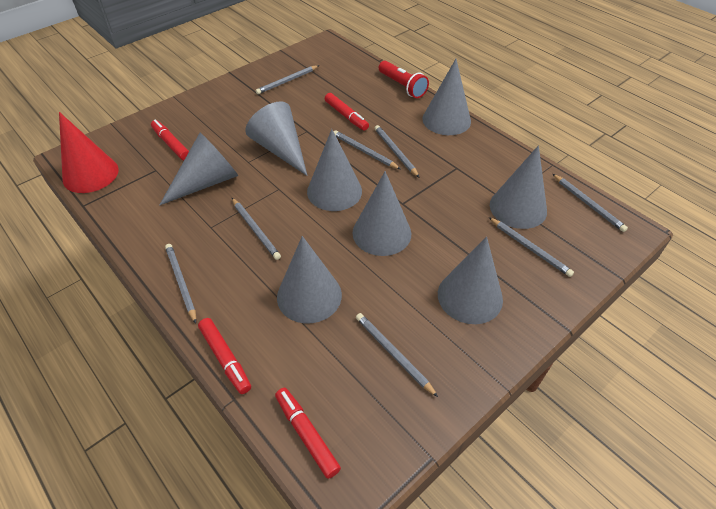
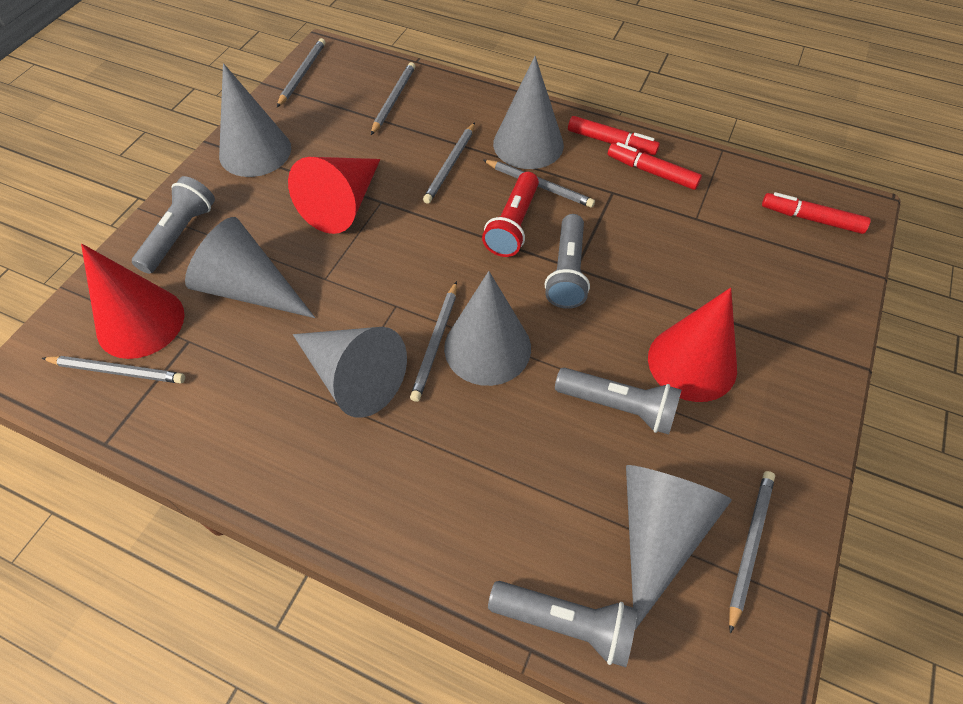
grey cone: [160,133,238,205] [245,101,308,176] [277,236,342,323] [307,129,362,211] [352,171,411,256] [422,59,471,135] [438,237,503,324] [490,145,547,229] = 8 -> [185,217,315,318] [219,63,291,177] [293,327,407,418] [444,271,531,386] [493,56,564,169] [626,465,732,630] = 6
grey flashlight: none = 0 -> [132,176,215,274] [488,581,638,667] [545,214,590,309] [555,367,681,435] = 4
grey pencil: [165,244,196,323] [232,198,281,260] [256,65,319,94] [334,130,400,169] [356,313,438,397] [375,125,420,178] [489,217,574,277] [553,174,628,232] = 8 -> [41,356,185,384] [277,38,325,107] [371,62,415,135] [410,281,457,402] [423,122,475,204] [483,160,595,208] [729,471,775,634] = 7
red cone: [59,112,119,193] = 1 -> [81,244,185,359] [288,157,380,234] [648,288,737,402] = 3
red marker: [151,119,189,160] [198,318,251,394] [275,388,341,479] [325,93,369,131] = 4 -> [568,116,660,155] [608,142,702,190] [762,192,871,234] = 3

